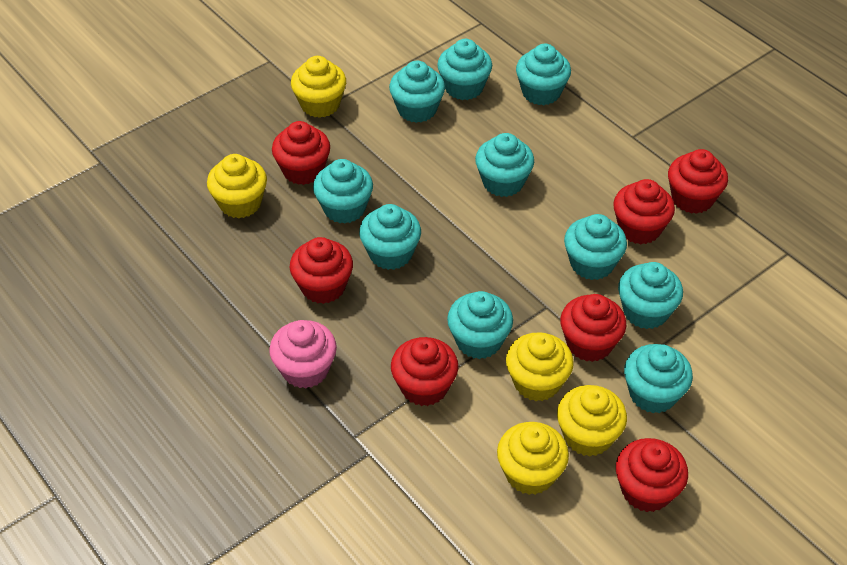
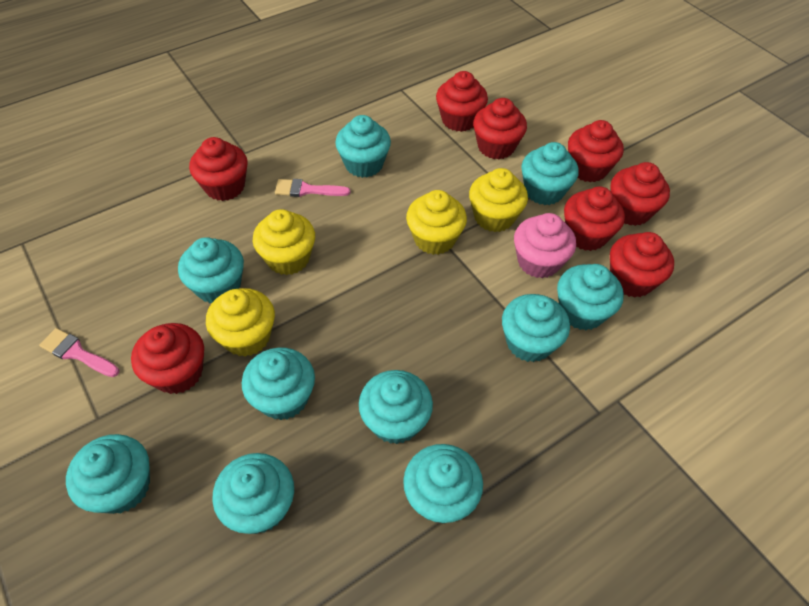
pink brush: none = 0 -> [39,328,119,377] [275,179,350,197] = 2
red cupcake: [272,121,330,185] [290,237,353,304] [391,337,459,406] [560,294,627,362] [613,179,675,244] [616,438,688,512] [668,149,728,214] = 7 -> [131,323,204,394] [189,137,248,201] [436,71,488,132] [473,98,527,159] [564,187,625,251] [568,120,624,182] [610,162,670,226] [610,232,674,298] = 8
yellow cupcake: [207,154,267,219] [291,56,346,118] [497,422,569,495] [506,332,574,401] [557,385,627,456] = 5 -> [206,288,275,357] [253,209,315,275] [406,190,467,255] [469,168,528,232] = 4

